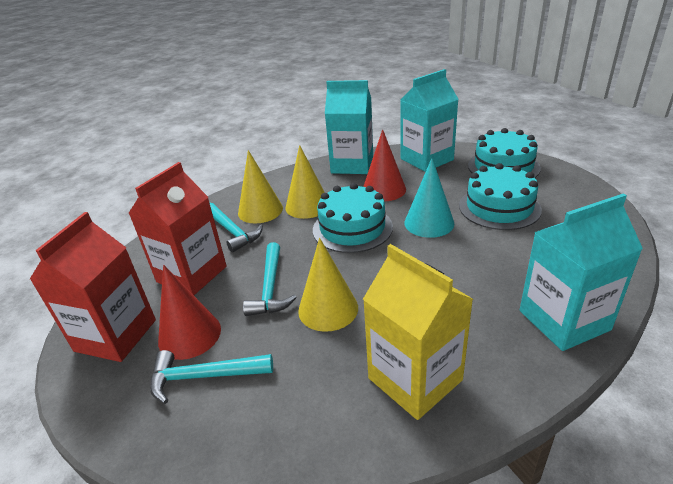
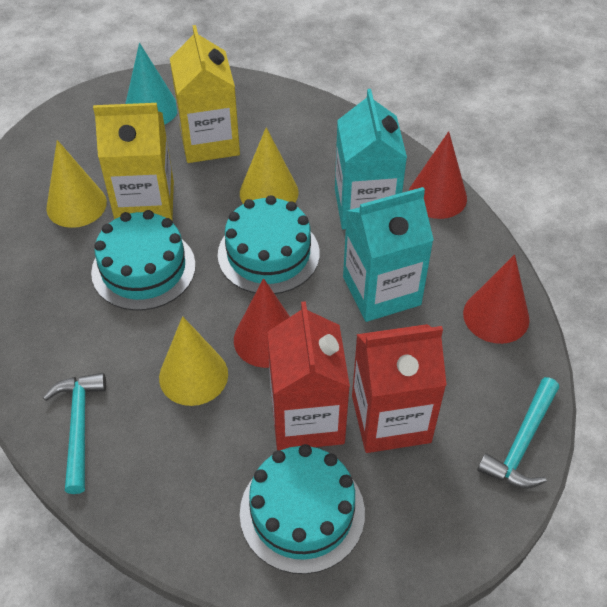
red cone: [158,265,221,360] [363,129,406,201] = 2 -> [234,278,290,368] [409,131,467,219] [463,254,530,344] = 3
turquoise carton: [325,80,373,174] [401,69,459,172] [520,193,643,351] = 3 -> [335,89,407,229] [343,187,434,322] = 2
turquoise hammer: [150,350,273,404] [210,203,263,253] [243,242,297,316] = 3 -> [43,373,106,494] [477,377,559,489] = 2
yellow carton: [363,244,473,420] = 1 -> [93,103,174,220] [170,25,240,163] = 2

